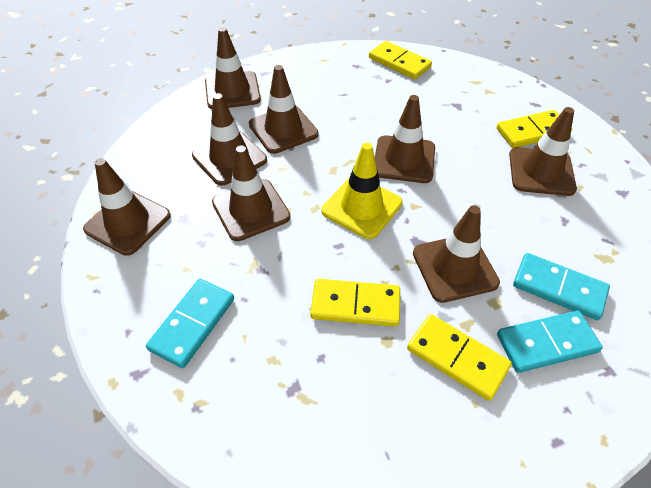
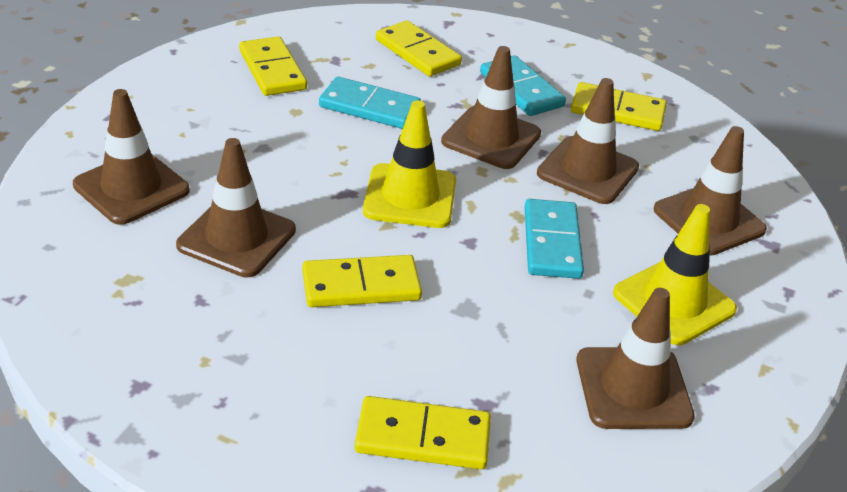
brown traffic cone: [83,158,171,256] [192,93,267,185] [205,27,261,109] [212,145,291,241] [249,65,319,154] [375,95,435,183] [413,205,500,303] [509,107,577,196] = 8 -> [73,89,190,225] [176,138,296,277] [441,46,541,169] [537,78,639,204] [576,288,695,429] [653,126,767,256] = 6
yellow domino: [310,279,400,327] [369,41,432,79] [407,314,512,401] [497,110,572,148] = 4 -> [239,36,307,96] [302,255,422,307] [355,396,491,469] [376,20,462,76] [571,82,667,131] = 5
yellow traffic cone: [322,143,403,239] = 1 -> [363,100,456,228] [613,204,737,345] = 2

